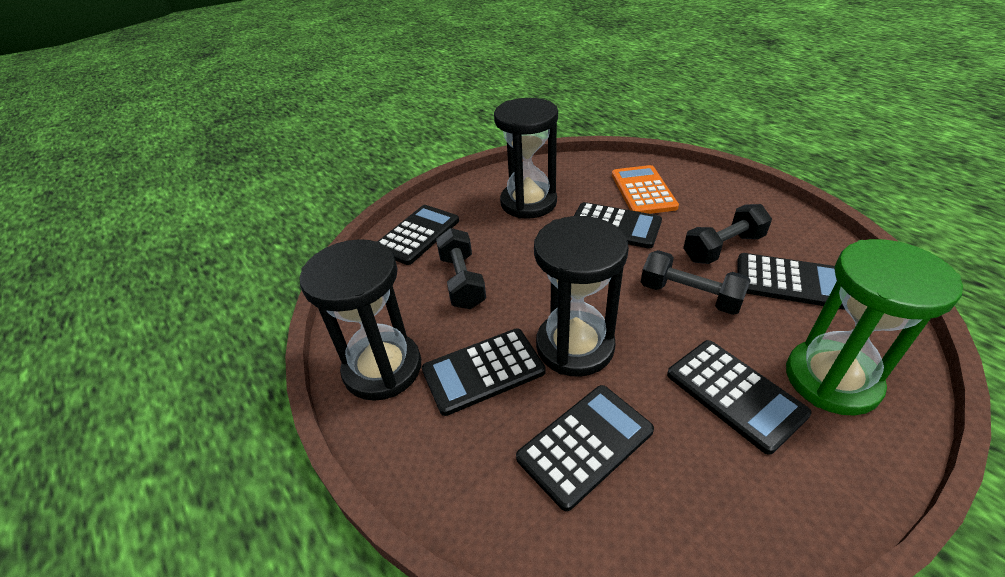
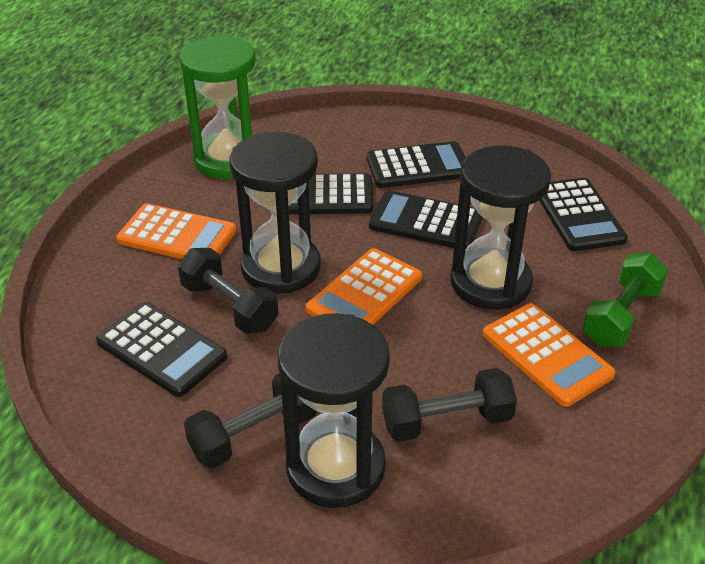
black calculator: [378,205,459,265] [422,328,546,416] [516,385,654,511] [574,202,662,249] [667,340,812,455] [738,253,845,310] = 6 -> [96,302,227,397] [288,173,373,214] [366,141,466,188] [369,190,483,248] [539,178,628,251] = 5
green dumbbell: none = 0 -> [583,253,668,346] = 1
orange calculator: [612,165,679,214] = 1 -> [116,203,236,259] [306,248,422,325] [483,303,616,407] = 3

